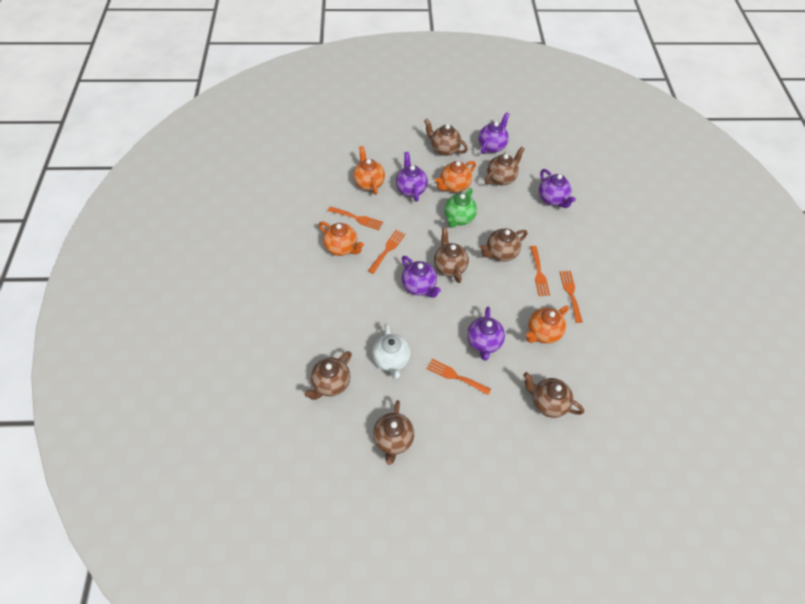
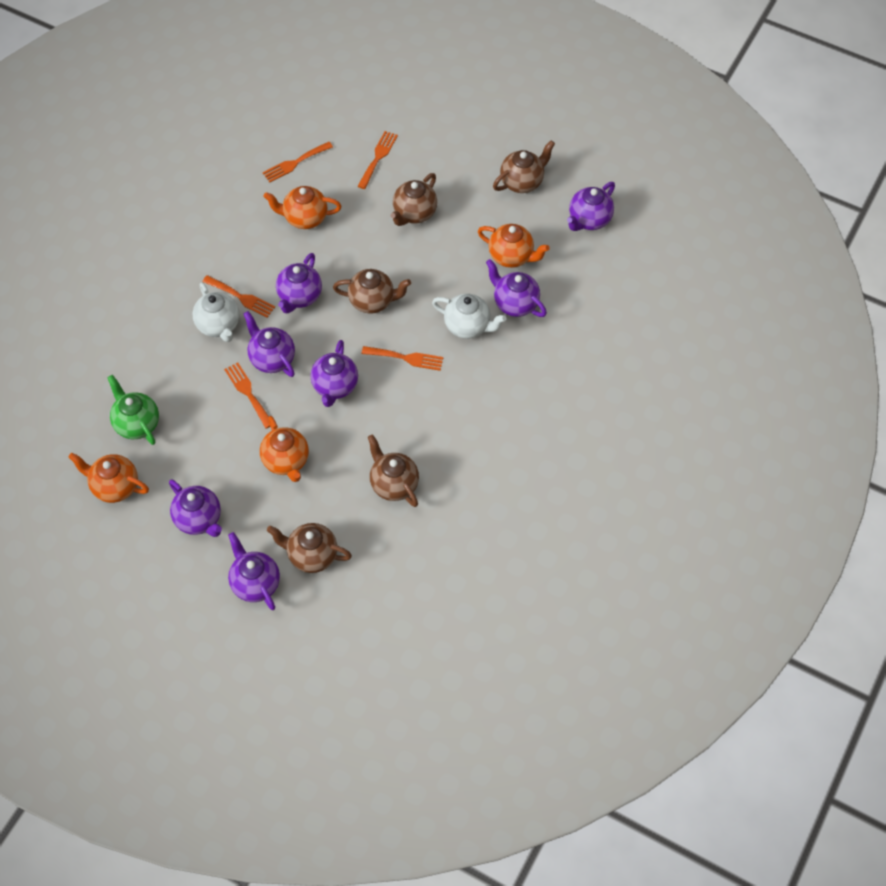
brown teapot: [304,351,352,400] [373,400,414,465] [424,119,468,156] [434,227,469,283] [480,229,527,261] [485,147,525,185] [523,372,584,418] = 7 -> [267,523,352,573] [333,269,411,314] [368,435,419,507] [391,173,437,226] [493,140,555,193] = 5
purple teapot: [396,152,428,202] [402,256,441,298] [467,306,505,361] [478,112,509,154] [539,169,576,208] = 5 -> [169,480,222,537] [228,532,280,610] [244,311,295,377] [276,253,322,314] [311,340,358,407] [486,259,547,317] [567,182,615,231] = 7
white teapot: [372,323,411,379] = 1 -> [193,282,239,342] [432,293,506,339] = 2

